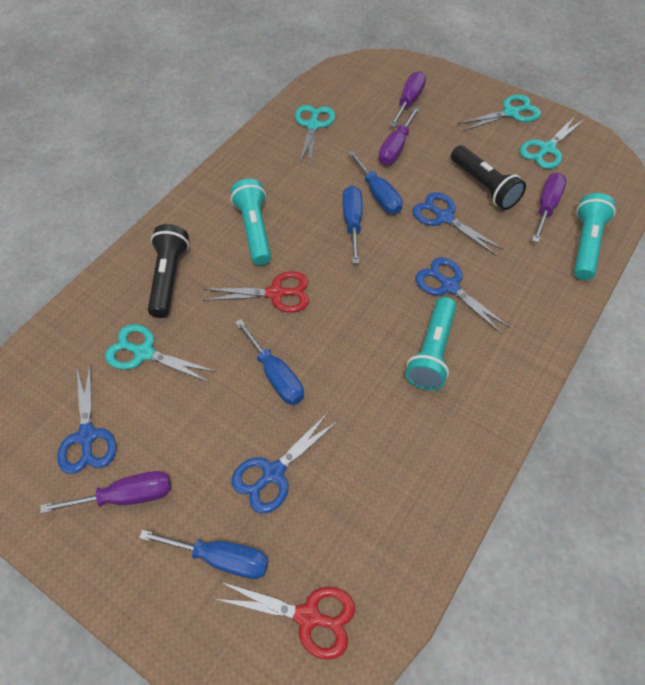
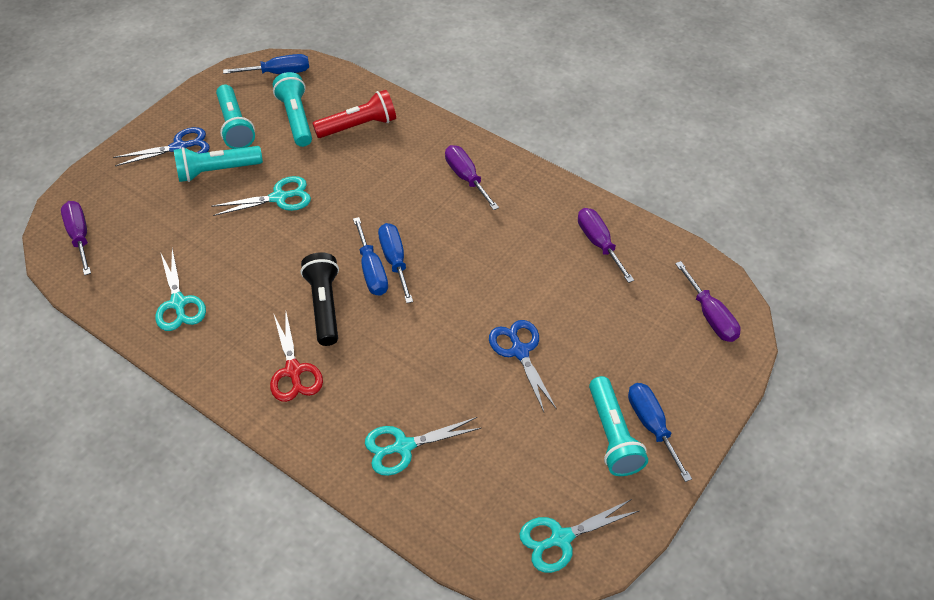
black flashlight: [148,224,189,318] [451,145,526,210] = 2 -> [301,252,339,346] = 1
blue scissors: [57,363,117,474] [231,413,338,513] [413,192,503,256] [415,257,510,334] = 4 -> [113,127,210,166] [489,320,557,412] = 2
red flashlight: none = 0 -> [312,90,396,138] = 1
red scissors: [203,271,309,313] [215,581,355,660] = 2 -> [270,312,323,402] = 1
turquoise flashlight: [231,179,271,265] [405,297,456,390] [574,193,616,280] = 3 -> [174,146,263,182] [216,85,255,149] [273,72,312,147] [589,376,648,476] = 4

